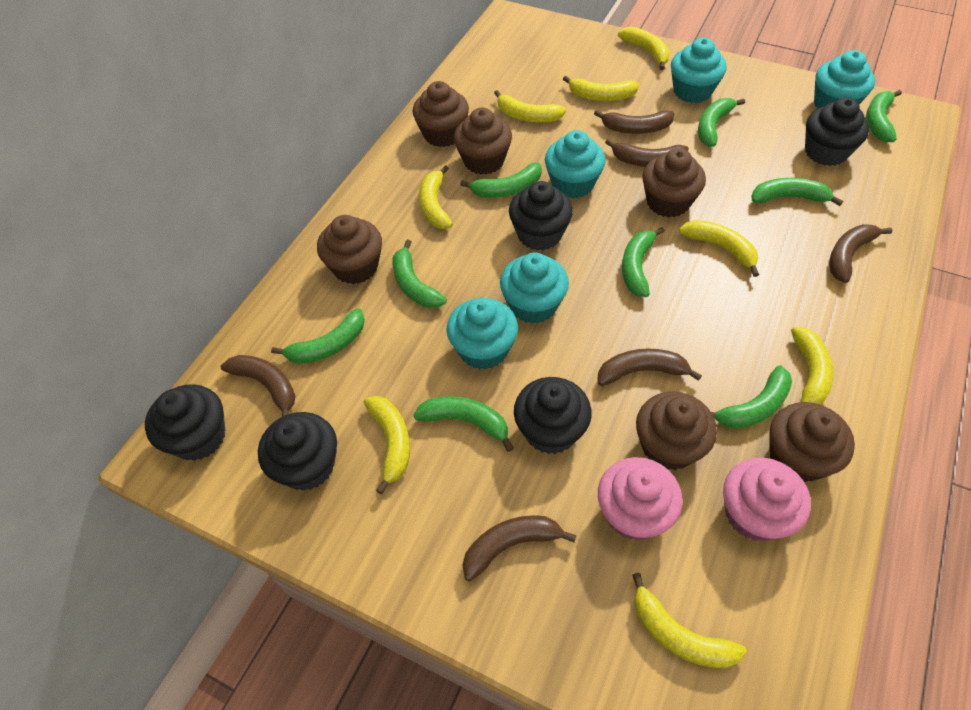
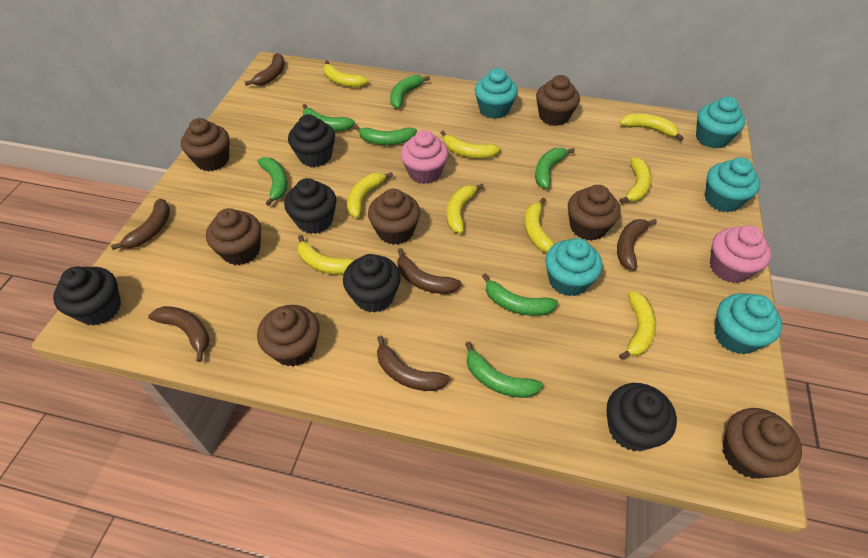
brown cupcake: [317,215,382,284] [412,81,469,147] [454,108,512,175] [636,391,717,470] [642,148,706,217] [769,402,855,482] = 6 -> [181,118,229,171] [206,208,261,265] [257,305,320,367] [368,189,420,245] [536,75,580,126] [568,185,621,241] [723,408,802,479] = 7
green banana: [271,308,365,364] [392,240,447,308] [413,396,514,452] [460,163,542,198] [622,227,665,297] [698,98,745,147] [711,365,792,429] [752,178,843,206] [866,90,902,142] = 9 -> [258,157,288,206] [303,104,355,131] [354,125,417,145] [390,75,430,108] [465,341,543,398] [482,273,558,316] [535,148,575,189] = 7
yellow banana: [364,396,410,494] [419,165,453,229] [494,90,566,122] [563,76,639,101] [618,27,670,70] [632,573,747,669] [679,220,759,277] [791,327,834,405] = 8 -> [297,235,356,275] [323,60,369,88] [347,172,393,218] [441,131,501,158] [447,184,484,234] [524,197,555,253] [619,157,652,203] [619,291,656,360] [620,114,684,141] = 9

